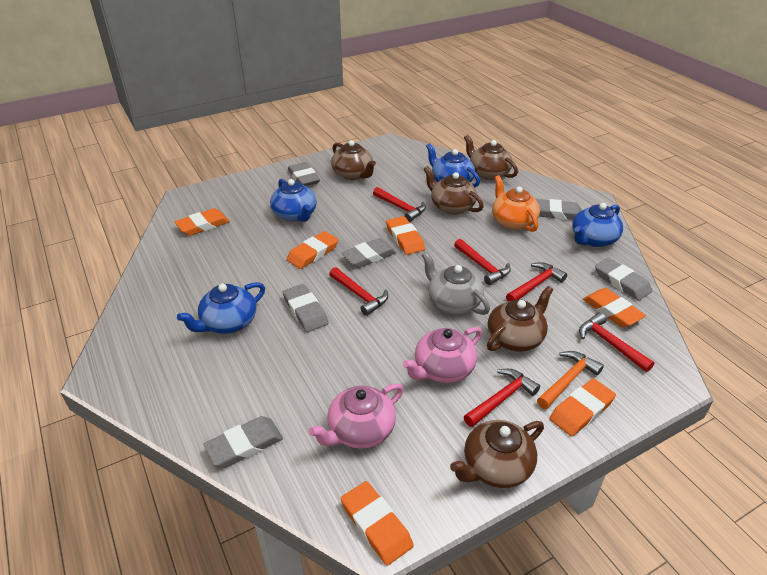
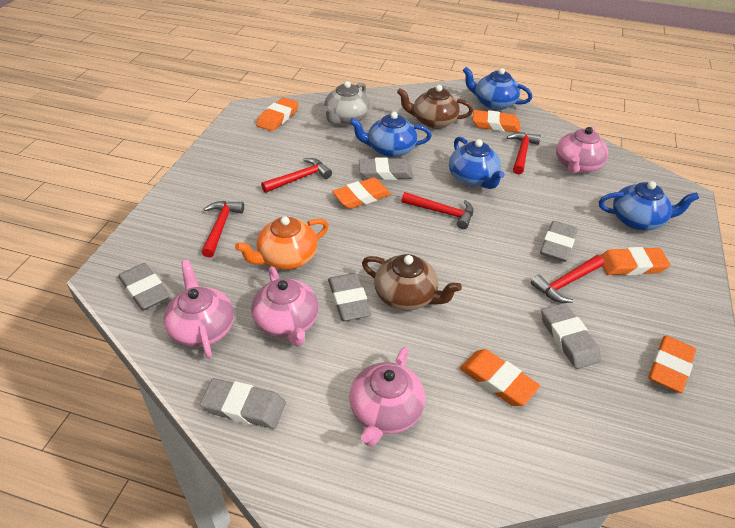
brown teapot: [331,140,376,180] [424,166,484,214] [450,420,544,488] [464,135,518,180] [487,286,553,351] = 5 -> [362,254,462,311] [397,85,473,129] = 2
orange hammer: [537,351,604,409] = 1 -> none = 0
pink teapot: [309,383,404,449] [403,327,482,383] = 2 -> [164,260,234,358] [251,267,319,347] [349,347,425,446] [556,126,608,174] = 4
red hammer: [329,267,388,316] [373,187,426,222] [454,239,511,285] [464,369,540,427] [506,262,567,302] [579,313,655,372] = 6 -> [201,201,244,258] [261,158,332,193] [401,192,474,229] [507,132,541,174] [531,255,604,303] = 5

